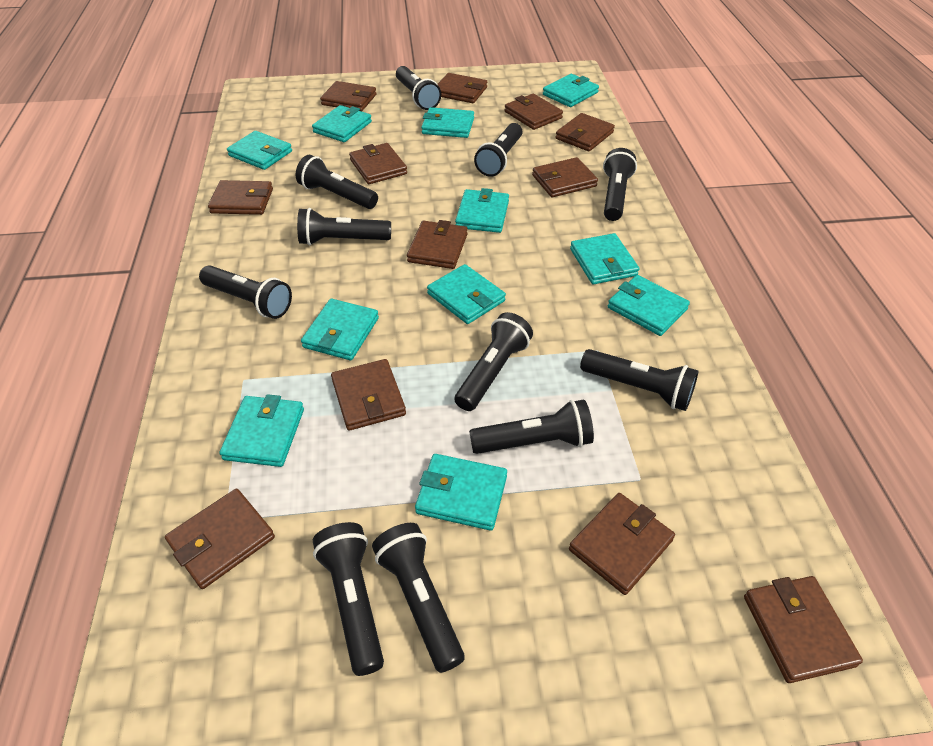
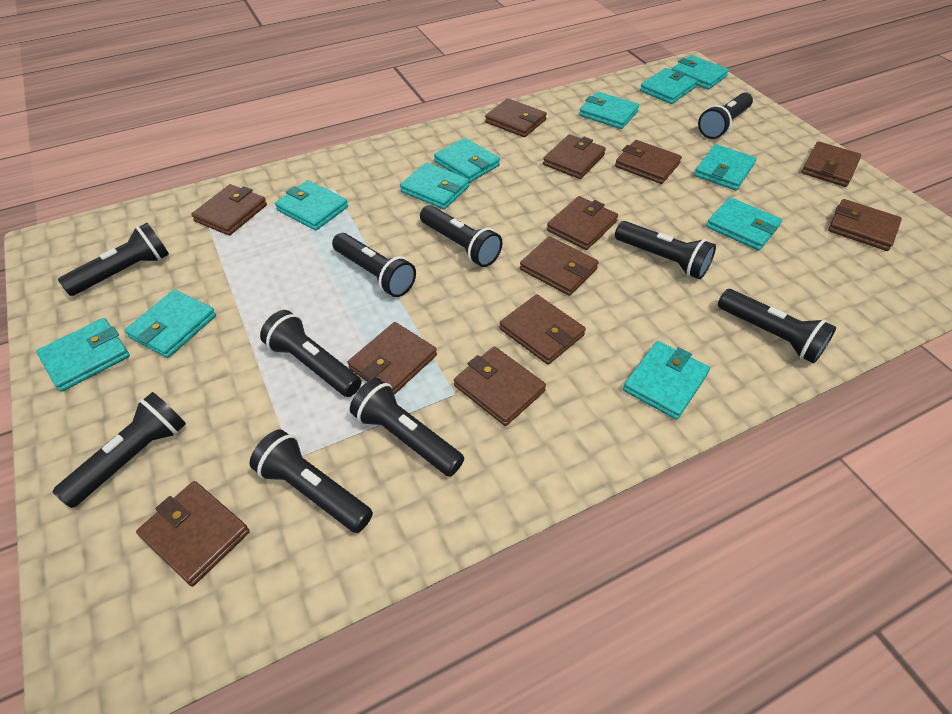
black flashlight: [199,265,292,319] [296,155,378,209] [297,208,391,245] [313,522,384,676] [372,523,465,673] [396,66,441,110] [455,312,533,411] [469,400,594,454] [474,123,523,177] [580,349,698,411] [603,148,637,221] = 11 -> [52,392,186,508] [58,223,169,296] [250,429,373,533] [260,310,361,397] [332,233,416,297] [350,378,464,477] [420,205,502,267] [615,221,716,279] [698,92,753,139] [718,289,836,363] = 10

